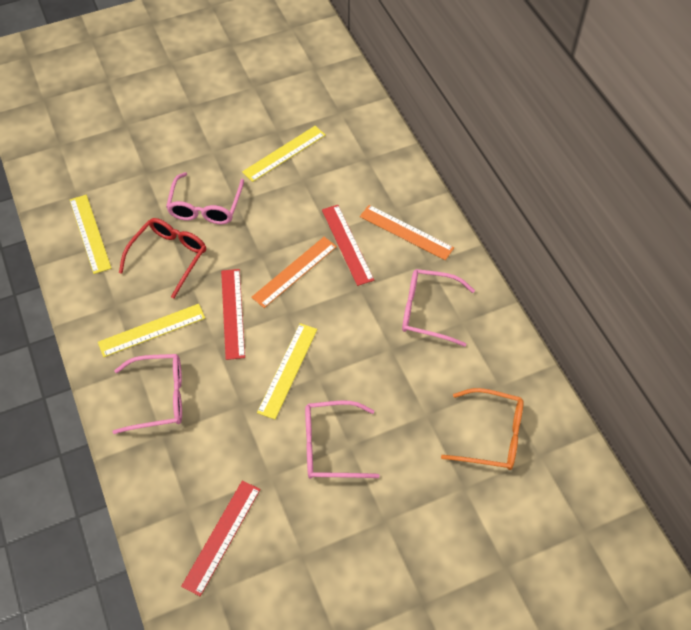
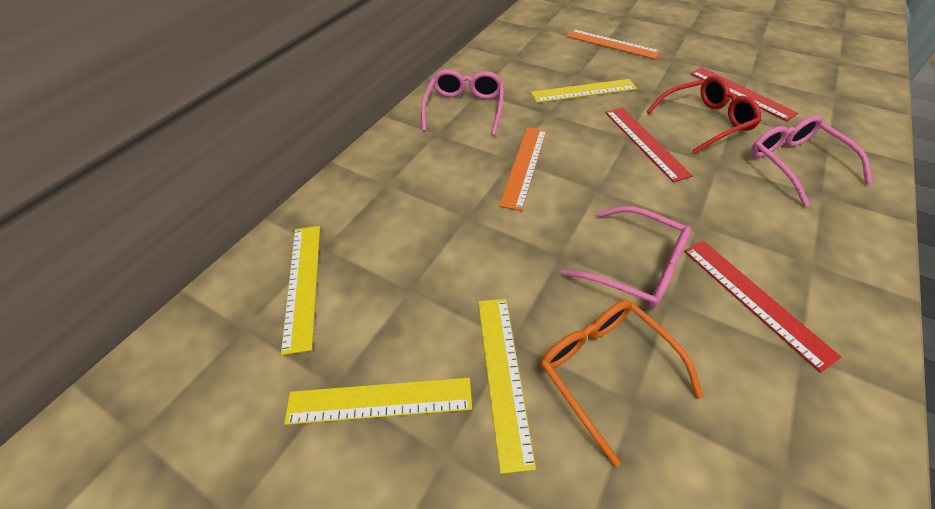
pink glasses: [112,354,182,434] [166,172,244,224] [305,401,380,479] [402,269,475,347] = 4 -> [421,69,504,136] [561,206,691,309] [751,115,872,206] = 3

